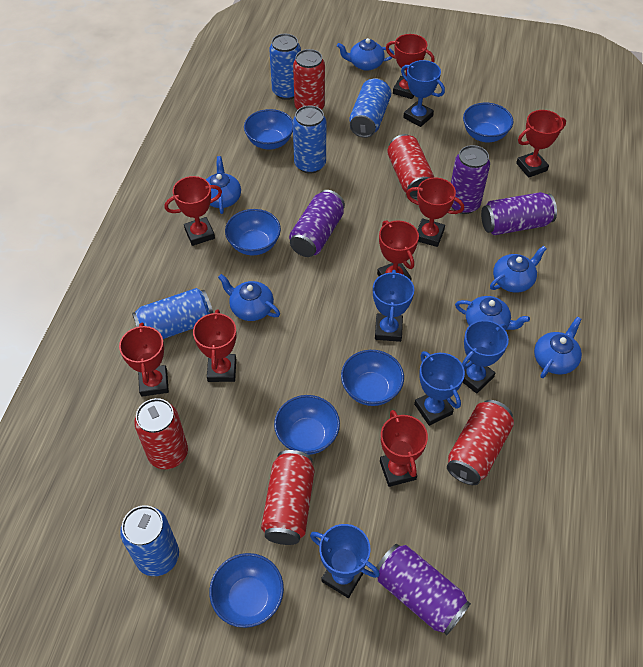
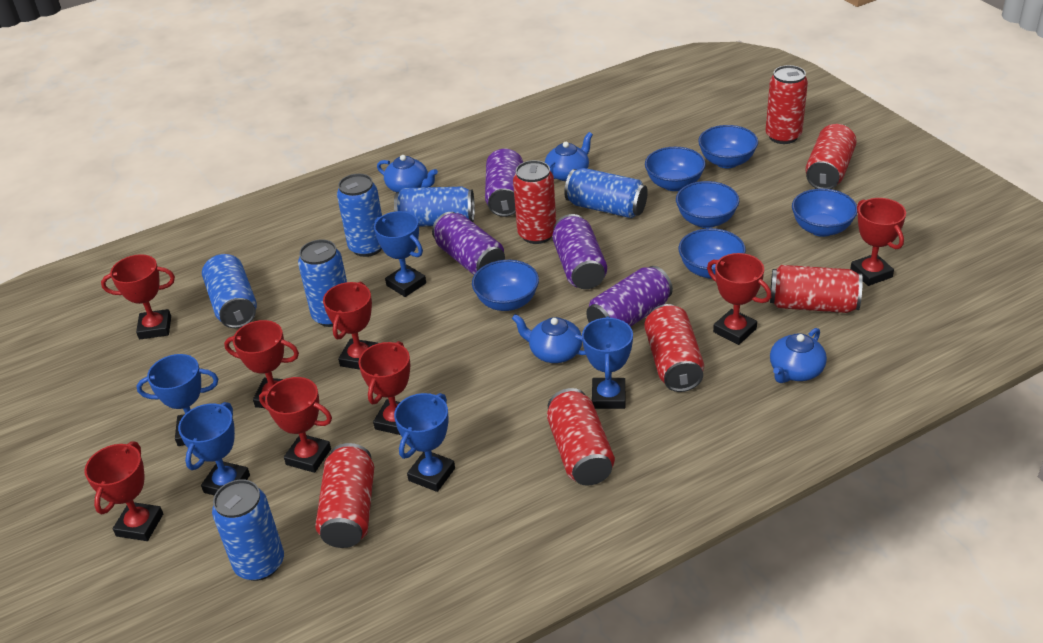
blue can: [120,505,179,576] [132,288,213,339] [269,34,301,100] [293,105,326,174] [349,78,391,138] = 5 -> [202,254,257,328] [212,479,284,581] [298,239,347,327] [337,174,382,257] [394,187,475,227] [564,168,648,218] = 6
blue teapot: [206,156,241,214] [218,274,280,321] [337,38,394,71] [455,296,530,330] [490,246,547,293] [534,317,582,378] = 6 -> [377,155,438,192] [512,314,586,363] [545,132,593,181] [770,328,827,383] = 4
red can: [134,398,188,469] [261,450,314,545] [293,49,325,110] [387,134,434,199] [447,400,514,485] = 5 -> [315,443,374,548] [513,160,556,244] [547,388,615,486] [644,304,704,392] [765,65,808,144] [770,265,863,313] [805,124,857,189] = 7

